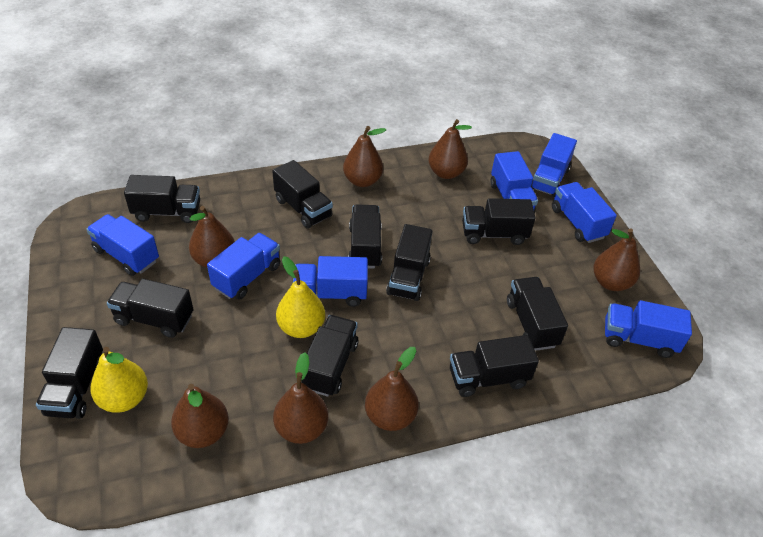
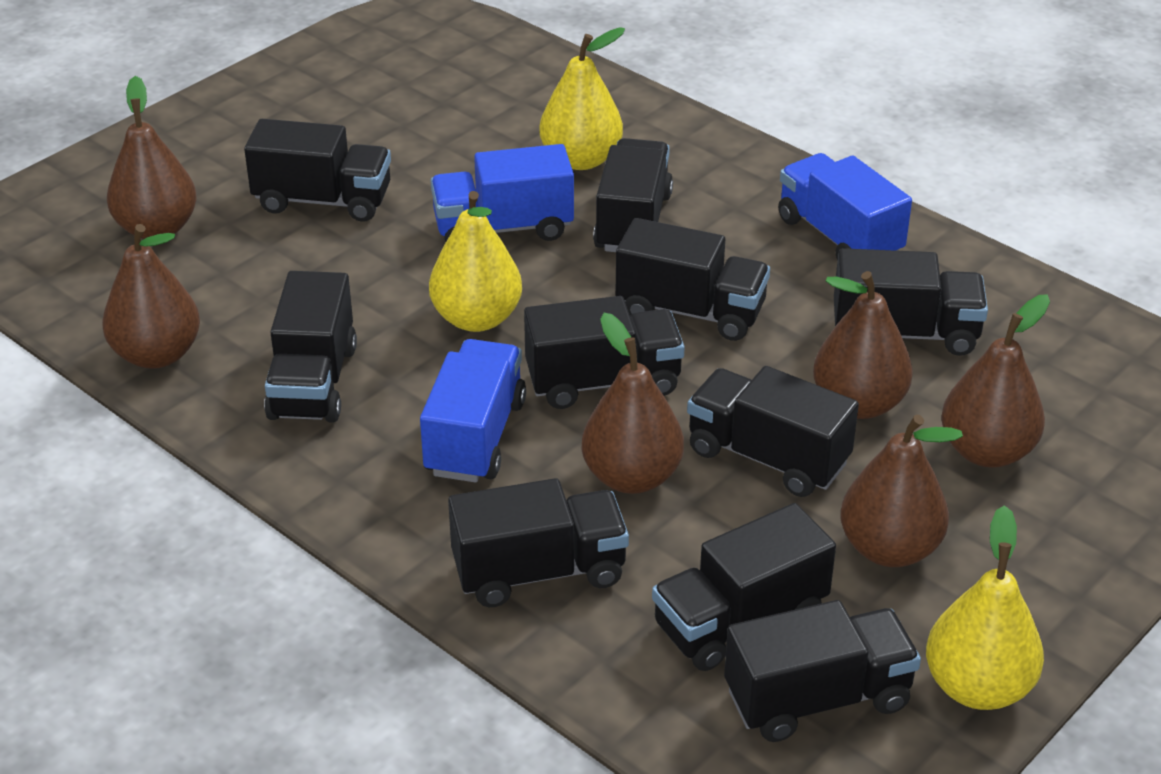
blue truck: [86,214,159,276] [207,233,280,300] [293,256,368,307] [490,151,538,213] [531,133,577,197] [552,182,617,243] [605,300,692,358] = 7 -> [420,339,526,482] [430,144,574,242] [778,153,912,261] = 3
brown pear: [171,384,229,448] [189,206,235,268] [273,353,328,444] [343,126,386,187] [365,347,419,431] [429,119,472,179] [593,228,640,291] = 7 -> [102,224,200,369] [107,76,197,239] [581,313,684,494] [813,271,913,419] [840,415,963,567] [941,295,1050,468] = 6
yellow pear: [90,347,148,413] [276,256,325,338] = 2 -> [429,191,522,332] [539,27,625,170] [926,505,1044,710] = 3

